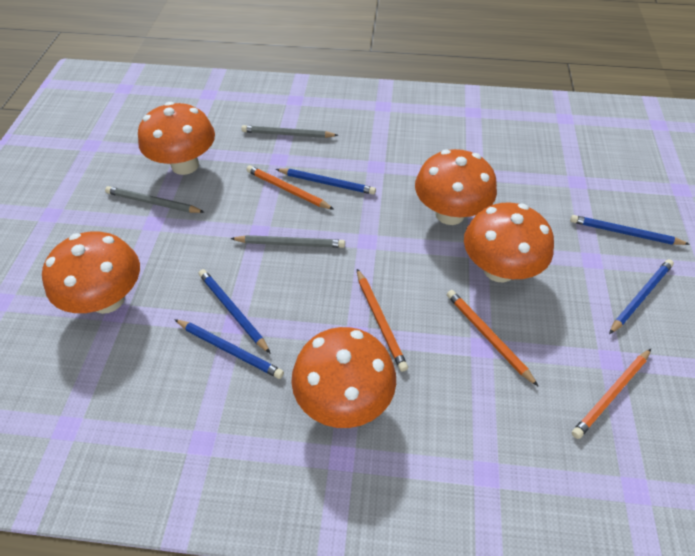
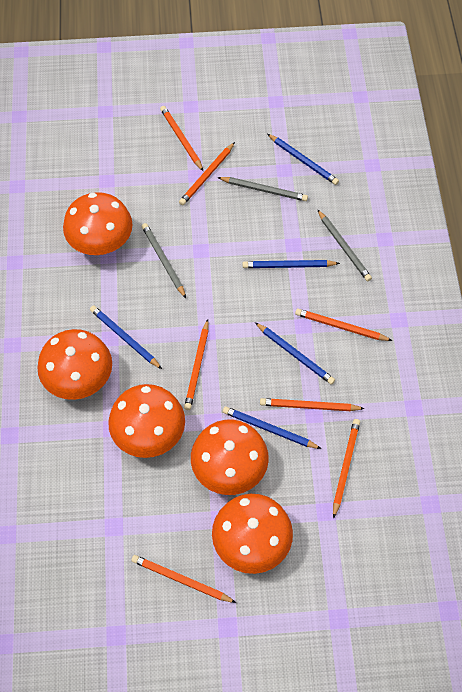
orange pencil: [246,165,334,210] [357,269,408,372] [447,290,539,387] [572,349,651,439] = 4 -> [131,555,236,603] [160,106,203,171] [179,142,235,205] [184,319,209,410] [260,398,365,411] [295,309,392,341] [333,419,360,519] = 7

